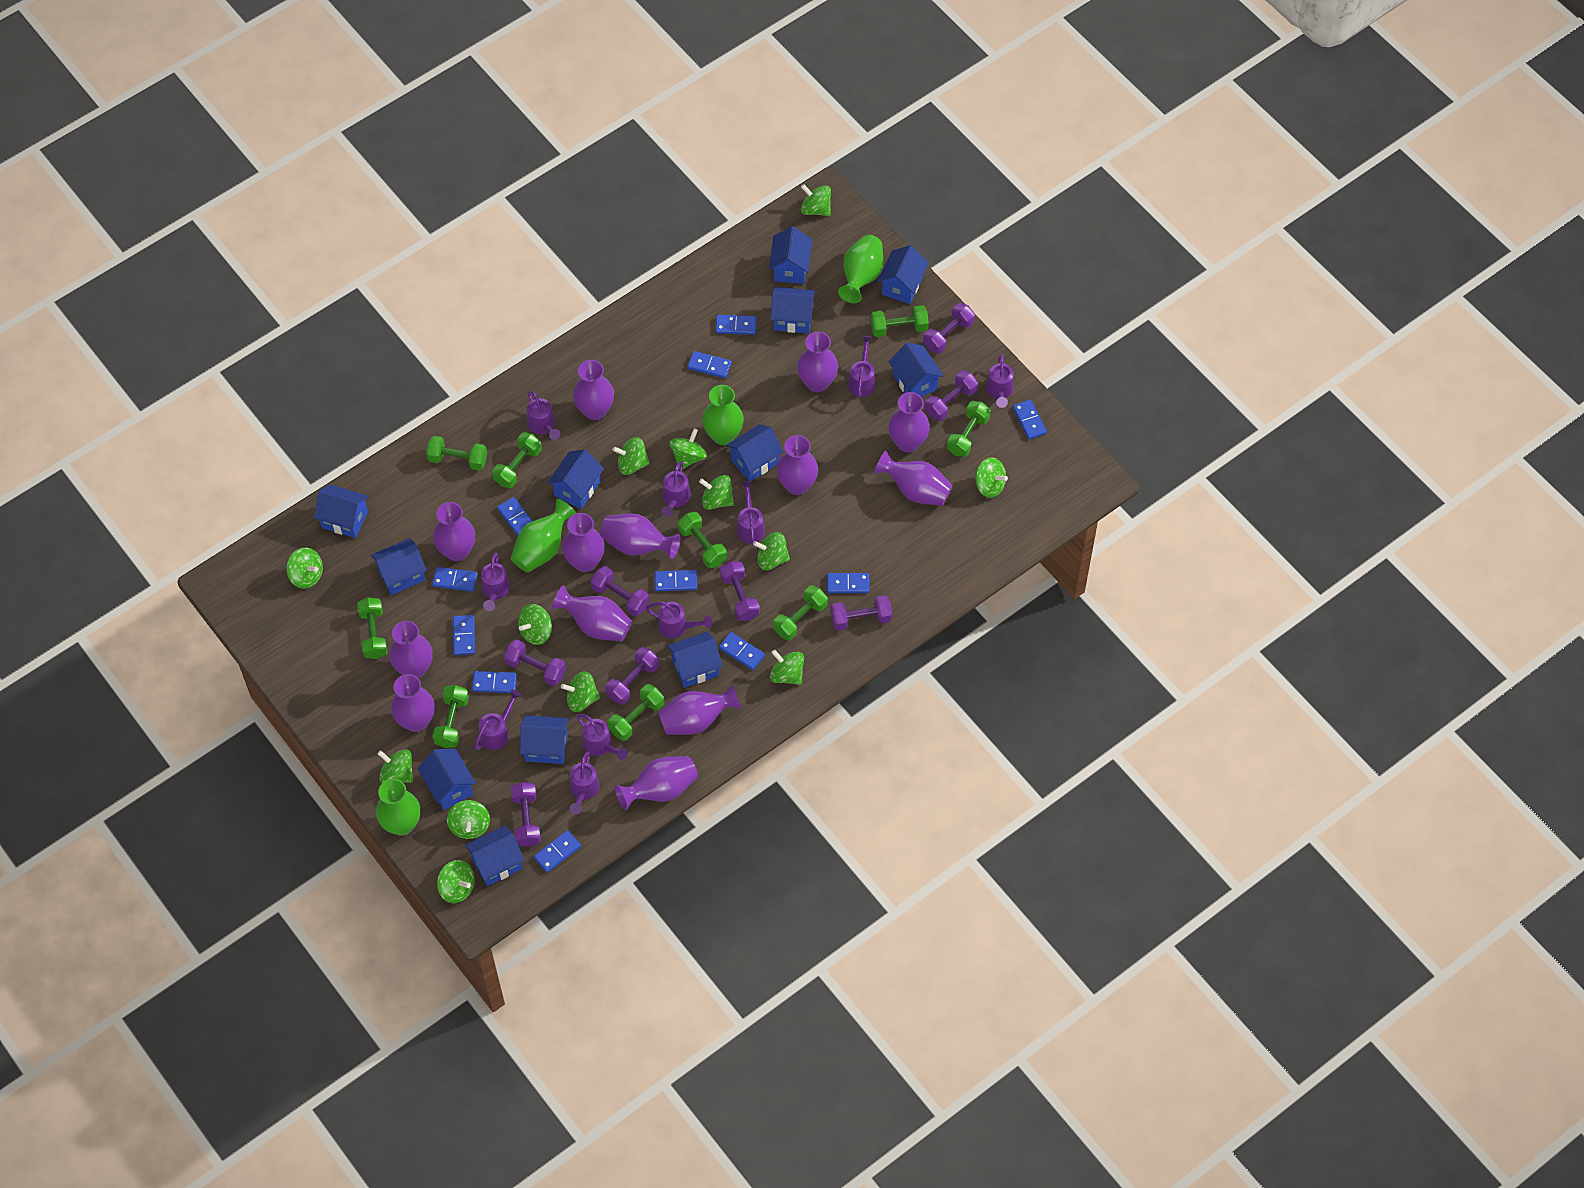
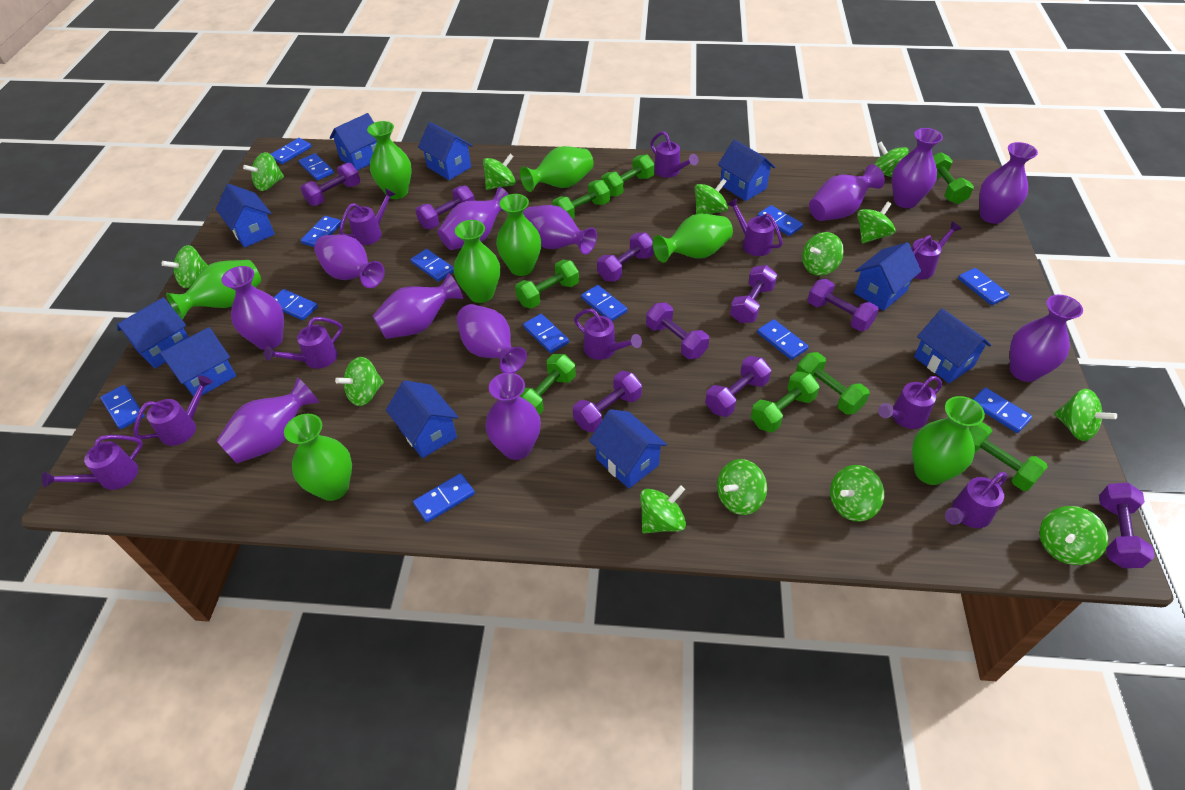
blue domino: [432,567,478,592] [453,615,475,655] [472,671,517,693] [497,497,532,536] [534,830,581,873] [654,570,697,591] [688,351,732,378] [715,315,757,335] [719,632,765,670] [827,573,870,593] [1013,400,1047,439] = 11 -> [100,385,144,429] [271,138,311,164] [274,289,318,320] [299,153,334,180] [301,216,341,247] [411,249,454,282] [413,473,475,522] [523,314,569,353] [581,285,627,321] [757,205,803,236] [757,319,808,360] [958,268,1009,305] [973,388,1032,433] = 13
blue house: [314,484,369,538] [371,538,427,595] [417,749,476,810] [465,826,525,886] [520,715,569,764] [548,449,604,509] [667,631,723,688] [726,424,783,481] [769,226,812,284] [771,287,815,333] [878,245,929,304] [889,343,943,397] = 12 -> [117,297,189,368] [160,327,236,397] [216,184,275,248] [330,113,377,171] [386,380,459,458] [418,122,473,180] [589,409,667,489] [718,140,775,201] [854,242,921,311] [914,309,991,383] = 10
green dumbbell: [357,597,388,659] [426,436,487,471] [432,685,469,748] [492,432,542,488] [608,684,664,741] [678,512,727,568] [773,585,828,641] [871,305,929,337] [947,401,991,457] = 9 -> [515,260,579,309] [520,354,576,415] [552,180,610,219] [601,154,655,197] [751,371,819,433] [796,352,870,415] [933,152,974,204] [969,422,1048,491] = 8
green vase: [376,779,420,836] [511,499,577,573] [702,385,744,445] [838,235,883,303] = 4 -> [166,260,261,320] [284,414,352,501] [367,121,412,199] [454,220,500,303] [496,194,541,276] [520,146,594,192] [653,214,733,263] [912,396,985,485] = 8
purple dumbbell: [504,639,566,686] [511,782,541,847] [590,566,649,616] [605,647,659,705] [720,561,760,621] [831,595,892,631] [923,303,975,354] [925,370,978,421] = 8 -> [300,163,361,206] [415,186,475,229] [573,371,642,432] [597,233,654,282] [646,303,709,359] [705,356,771,417] [730,265,777,323] [808,279,879,331] [1099,483,1155,568] = 9
purple vase: [389,621,433,678] [391,674,435,732] [433,502,475,561] [552,585,632,642] [562,513,605,572] [573,360,614,420] [600,513,681,559] [615,756,698,811] [658,684,741,735] [776,435,818,495] [797,332,838,392] [874,450,953,506] [888,392,930,452] = 13 -> [216,377,319,463] [221,266,284,350] [314,235,385,288] [373,273,463,339] [438,187,509,250] [456,304,527,373] [485,373,541,460] [523,205,597,255] [809,164,885,221] [892,128,943,208] [979,142,1038,224] [1010,295,1083,382] = 12

